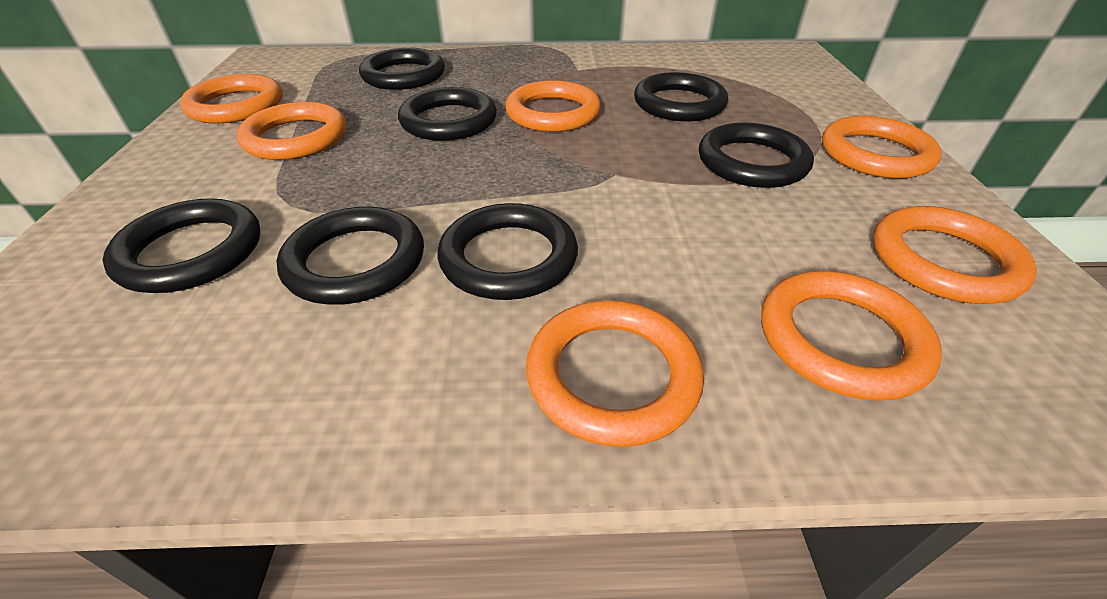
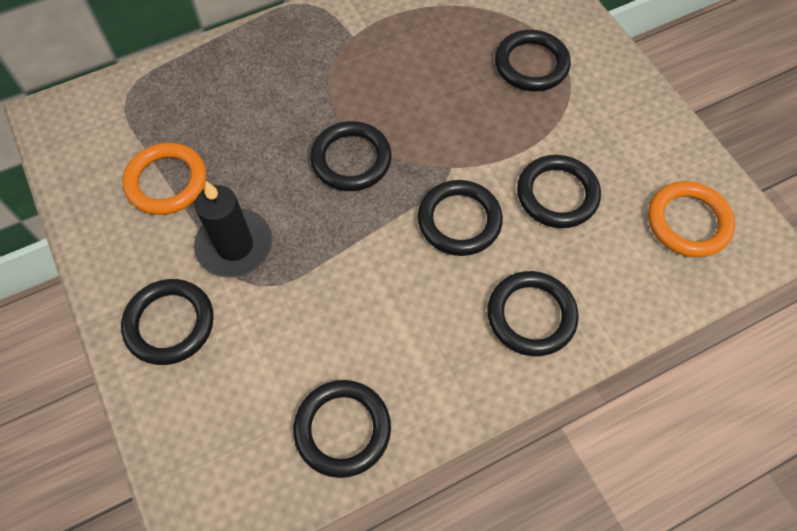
black candle: none = 0 -> [194,181,272,277] = 1
orange ring: [180,74,283,124] [236,102,347,160] [505,80,601,132] [526,300,704,447] [761,271,942,401] [822,116,942,179] [873,206,1037,304] = 7 -> [122,142,206,215] [648,181,735,257] = 2

